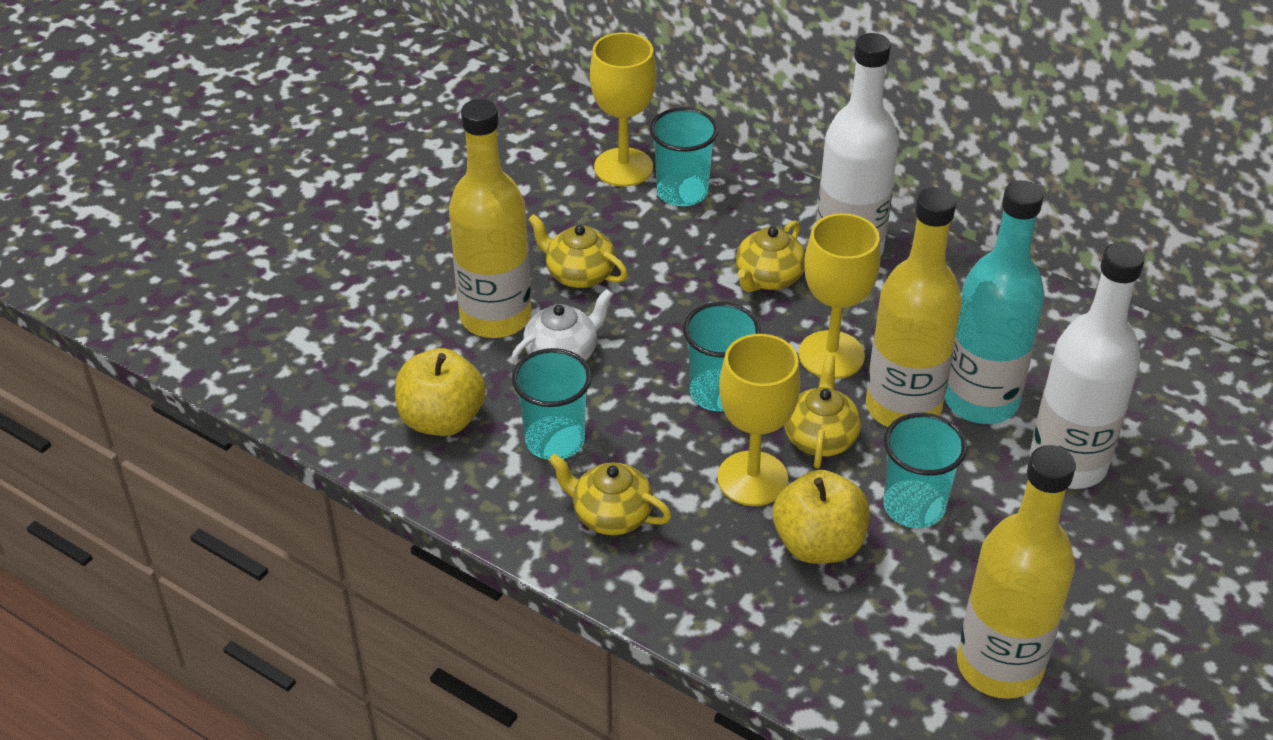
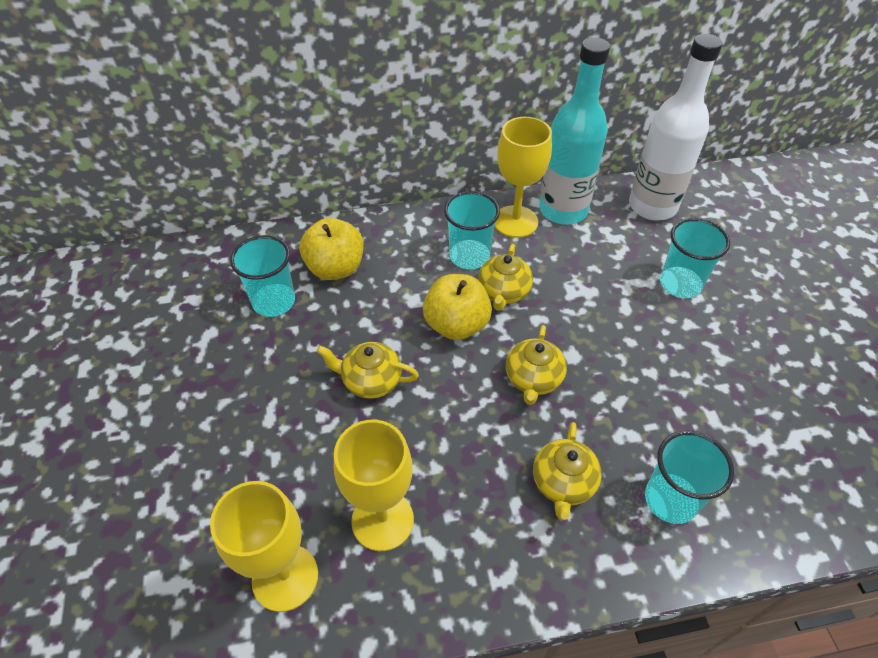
white bottle: [816,33,899,257] [1030,242,1145,489] = 2 -> [629,34,723,221] = 1
white teapot: [511,289,613,365] = 1 -> none = 0
yellow bottle: [449,99,532,338] [866,187,962,427] [957,445,1076,699] = 3 -> none = 0

